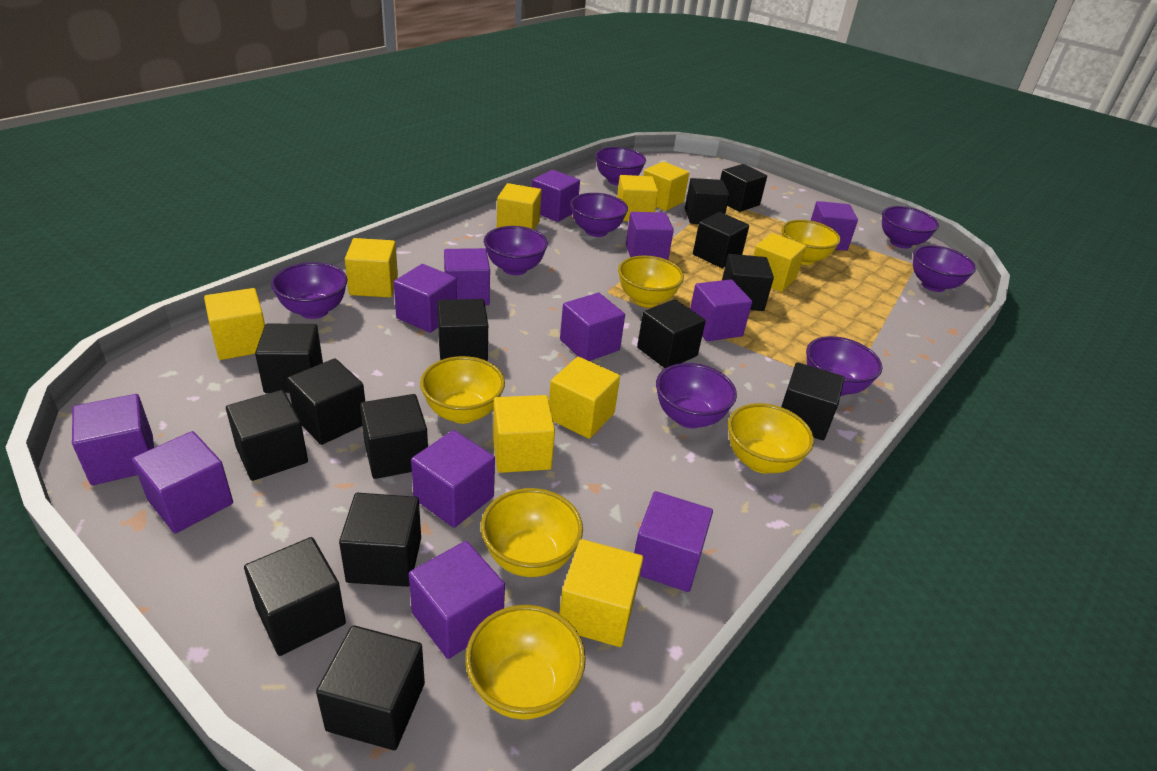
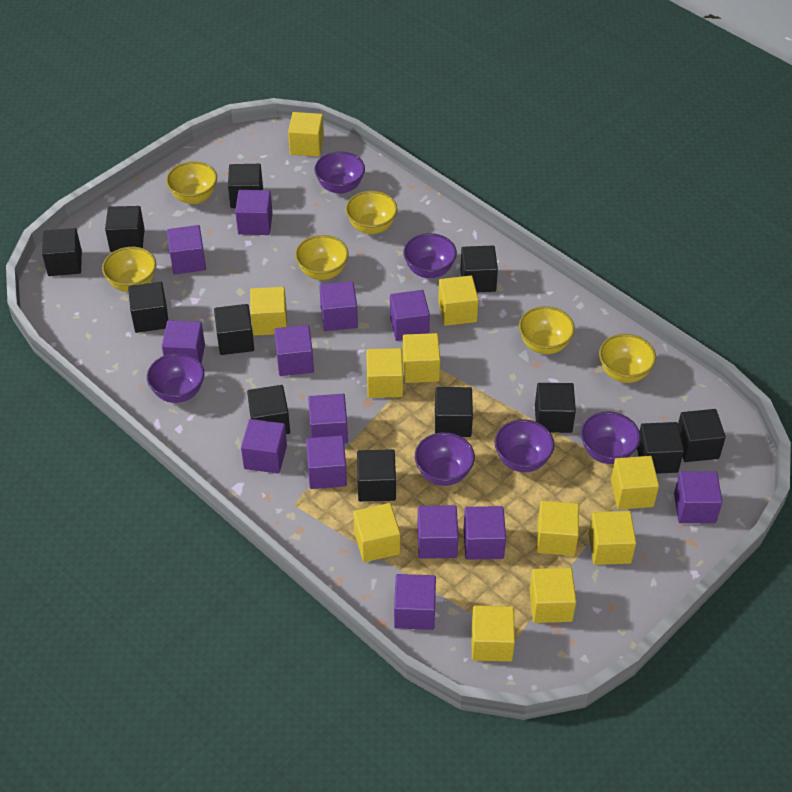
black cube: [226,390,308,481] [244,537,346,656] [255,324,323,393] [287,358,365,445] [316,625,425,750] [339,493,421,587] [360,394,428,479] [437,299,488,361] [637,299,706,368] [685,178,730,224] [693,212,749,268] [720,164,767,212] [722,254,774,311] [781,362,845,440] = 14 -> [42,228,82,276] [105,206,145,252] [128,282,168,333] [214,304,254,355] [228,164,263,208] [247,385,290,434] [357,449,396,502] [435,387,473,437] [460,246,498,292] [535,383,576,433] [637,422,684,474] [678,409,726,462] = 12
purple bowl: [271,262,347,319] [484,226,548,275] [570,193,628,237] [595,147,646,185] [656,363,737,428] [806,336,883,396] [882,206,939,248] [913,245,976,292] = 8 -> [147,353,204,403] [314,151,365,194] [403,233,457,278] [415,432,475,486] [495,419,554,472] [581,412,640,464] = 6
purple cube: [72,394,154,485] [132,431,233,533] [394,264,457,333] [409,541,505,659] [411,430,495,528] [444,248,490,305] [532,170,580,222] [560,293,625,361] [626,212,674,260] [634,491,713,592] [690,279,752,341] [811,201,858,251] = 12 -> [162,320,205,363] [167,225,206,274] [235,190,273,235] [241,419,287,474] [274,325,314,376] [306,436,347,489] [308,394,348,444] [319,281,358,331] [390,290,430,341] [394,574,436,630] [417,505,458,559] [463,506,506,560] [674,471,723,523] = 13
yellow cube: [204,288,265,360] [345,238,398,297] [493,395,555,473] [497,183,542,230] [549,357,620,439] [559,539,643,647] [617,175,658,221] [643,162,689,211] [753,233,806,292] = 9 -> [250,287,287,336] [288,112,324,157] [353,503,400,562] [366,348,403,398] [403,333,440,383] [438,276,479,326] [472,605,515,662] [529,568,576,623] [536,501,579,556] [588,511,636,565] [611,456,659,510] = 11

